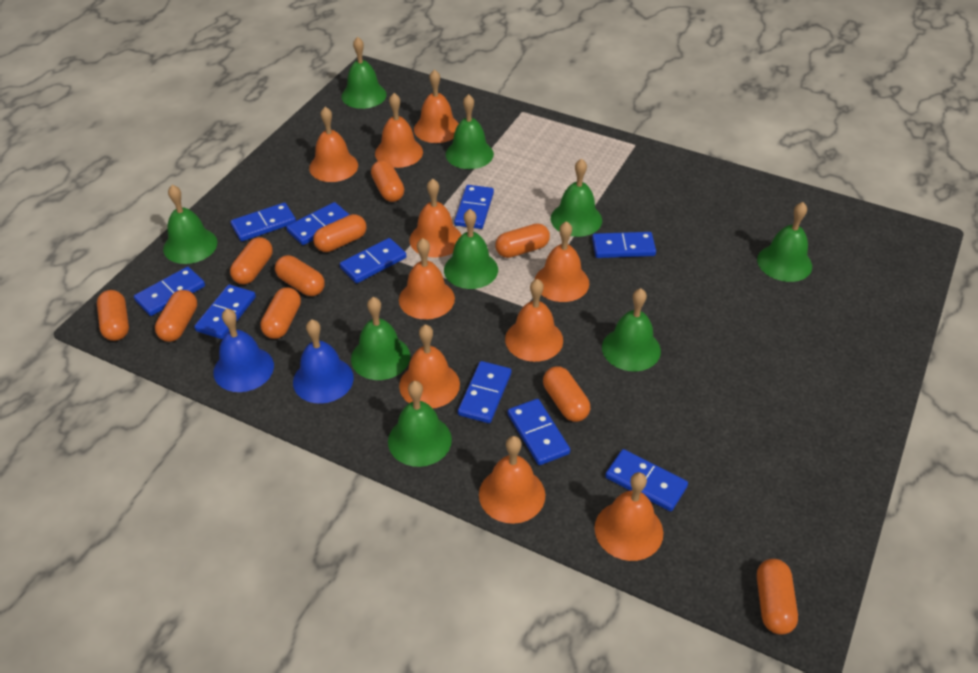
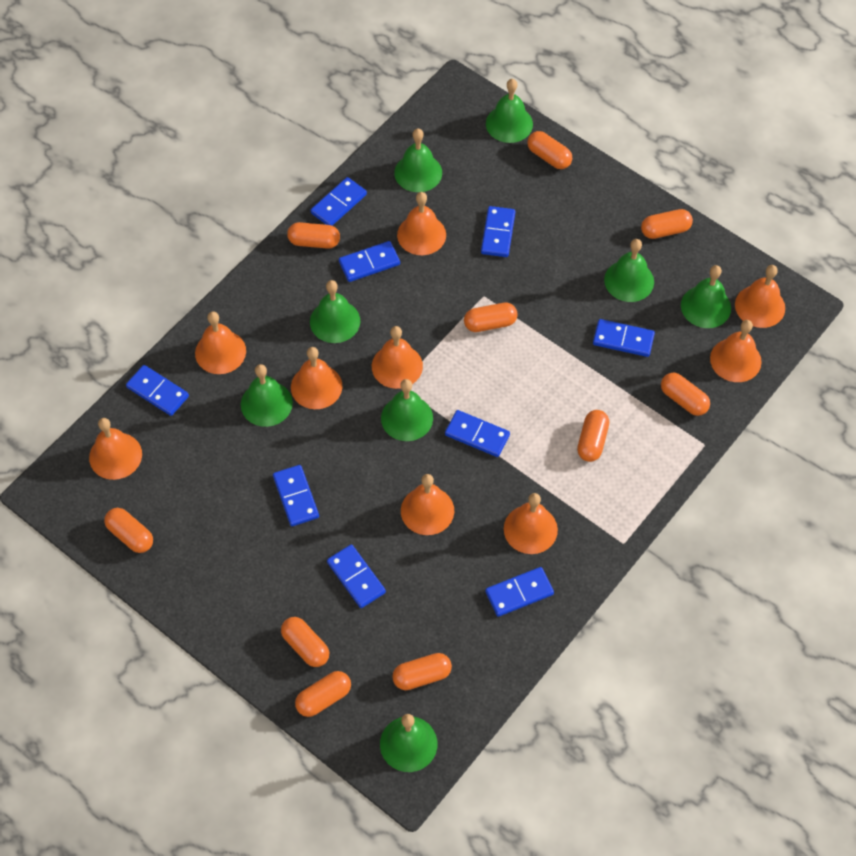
blue bell: [213,309,274,392] [293,319,354,404] = 2 -> none = 0
blue domino: [134,267,205,316] [194,284,256,339] [231,202,296,241] [286,202,350,245] [340,238,406,283] [454,185,494,229] [458,361,511,423] [508,399,570,465] [592,232,656,258] [605,449,688,511] = 10 -> [126,365,189,416] [273,465,319,526] [311,177,367,226] [327,544,386,608] [339,241,400,282] [445,410,510,457] [481,206,515,257] [485,567,554,617] [593,319,655,357] = 9
green bell: [163,185,217,264] [341,37,387,109] [351,297,410,380] [388,381,452,467] [444,209,498,289] [446,94,494,169] [551,159,602,237] [602,288,661,372] [757,202,812,282] = 9 -> [241,364,293,427] [310,280,360,343] [380,714,437,772] [381,379,433,441] [394,128,442,192] [486,79,533,143] [604,239,654,302] [681,265,731,328] = 8
orange bell: [309,107,358,182] [375,93,423,168] [399,238,455,320] [399,324,460,408] [410,179,461,258] [414,69,459,143] [479,436,545,524] [505,279,563,362] [535,221,589,302] [595,472,663,561] = 10 -> [89,418,142,480] [195,312,246,374] [291,347,342,409] [372,326,423,389] [397,192,446,255] [401,474,454,535] [504,493,558,554] [710,320,762,382] [735,265,785,328] = 9

